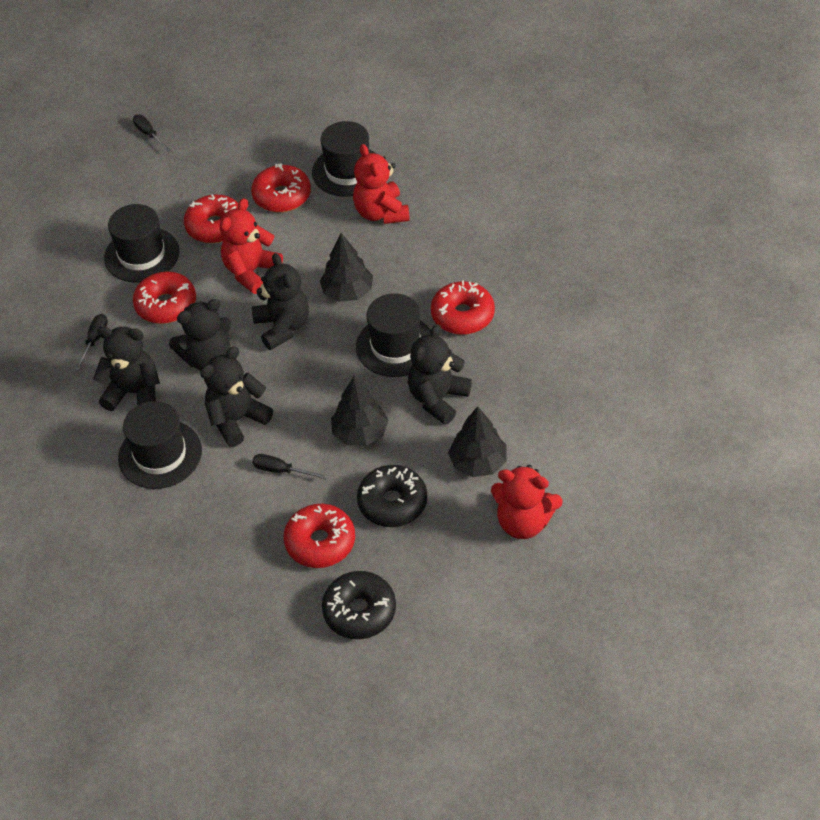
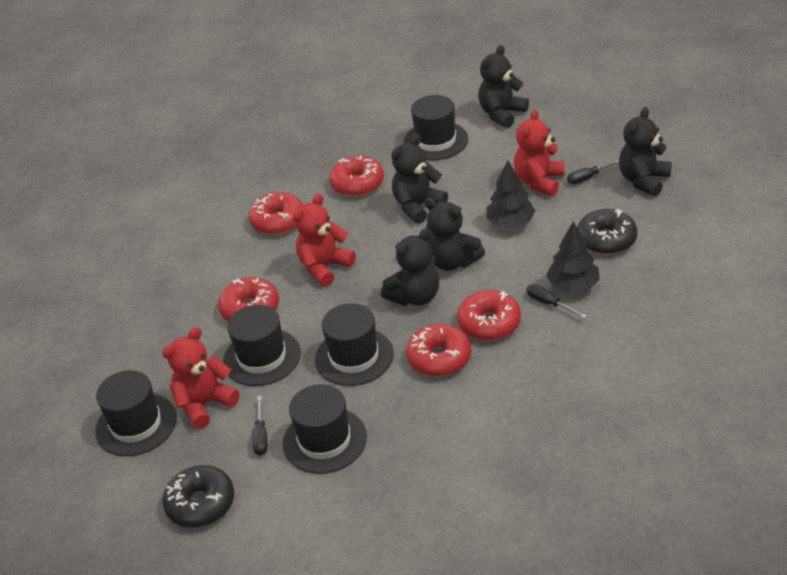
black hat: [104,204,179,283] [118,401,202,489] [312,121,376,197] [356,294,431,377] = 4 -> [95,370,177,456] [223,305,301,386] [283,384,367,474] [315,303,394,386] [404,95,468,160] = 5
black tree: [320,233,373,302] [331,376,388,446] [448,406,507,477] = 3 -> [486,160,535,228] [546,222,600,293] = 2

